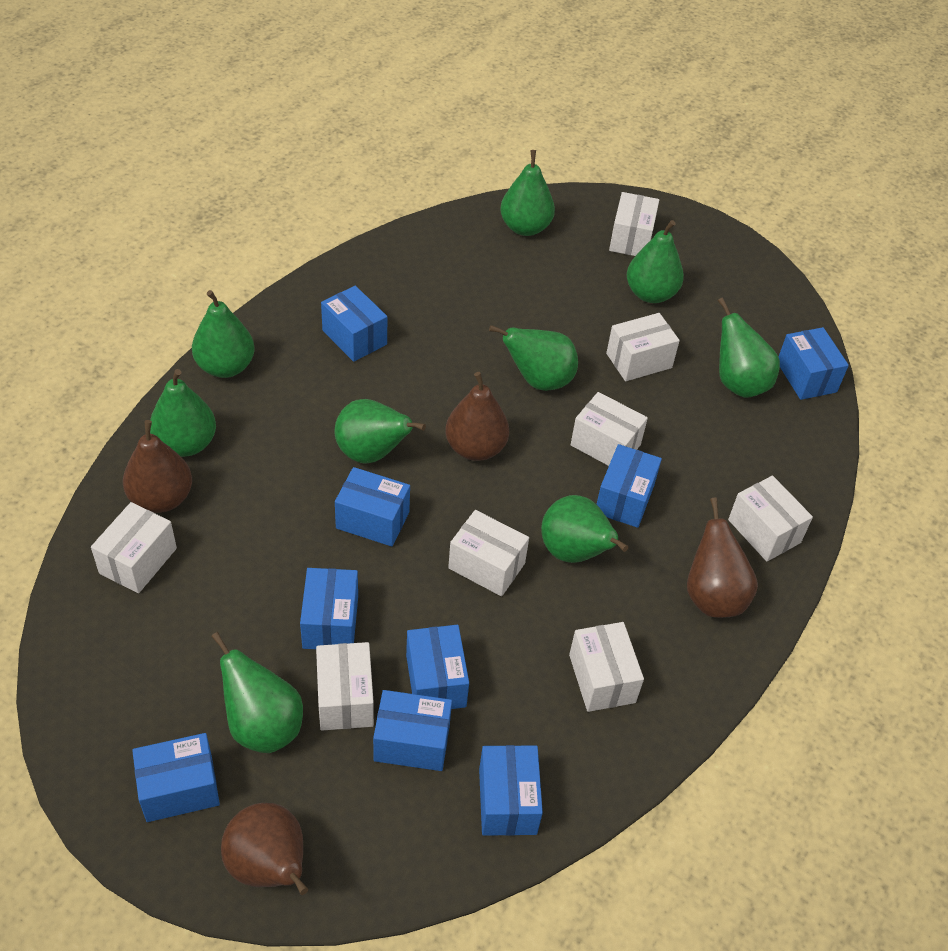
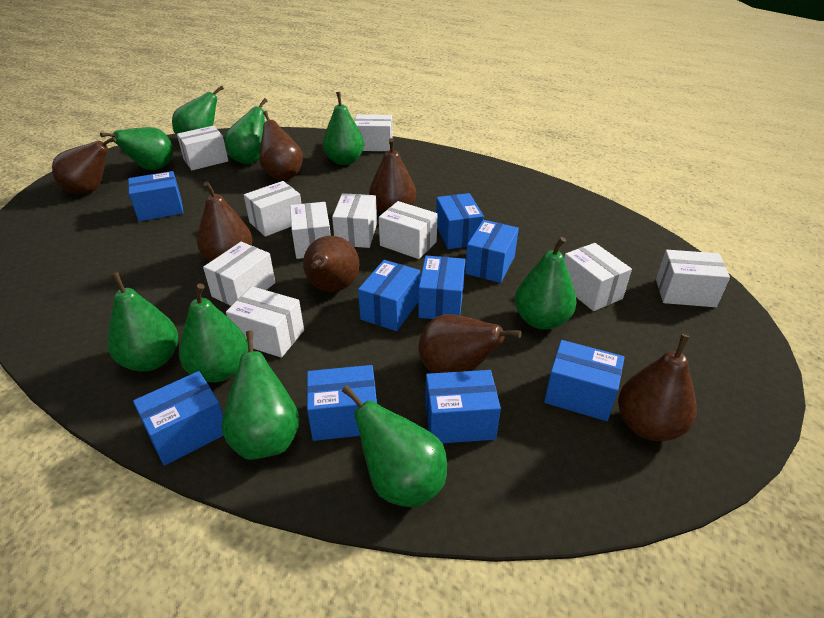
brown pear: [123,420,192,513] [221,803,308,895] [445,372,509,461] [687,498,758,618] = 4 -> [52,137,116,194] [197,181,253,262] [259,111,303,180] [303,236,359,292] [369,138,416,214] [418,314,522,373] [618,334,697,441] = 7
white box: [91,502,177,593] [316,642,374,731] [448,510,529,596] [569,622,644,712] [571,392,648,466] [606,313,680,381] [609,192,659,256] [728,476,813,562] = 8 -> [177,126,228,170] [203,242,276,306] [226,286,304,358] [244,181,301,237] [290,202,331,259] [332,193,377,248] [354,114,393,151] [379,201,438,259] [564,243,632,311] [656,250,730,307] = 10

